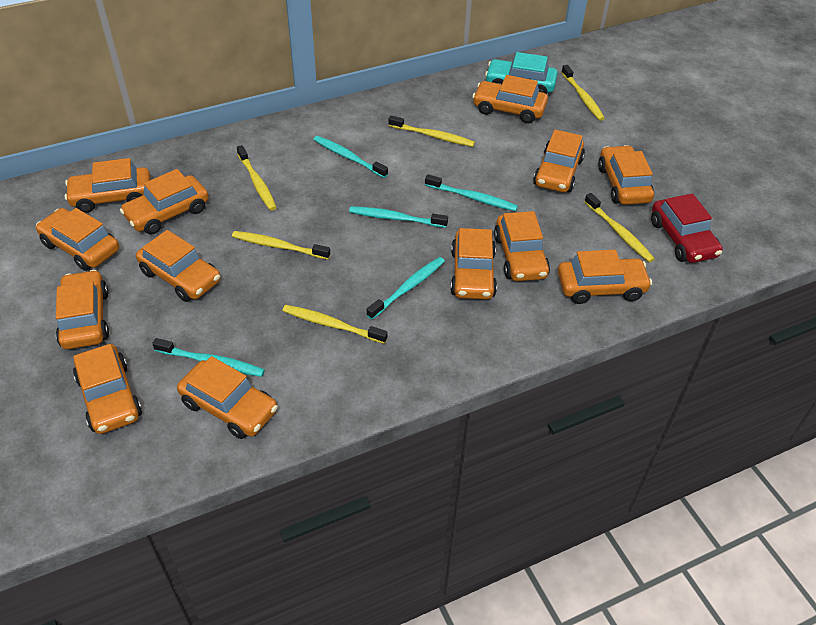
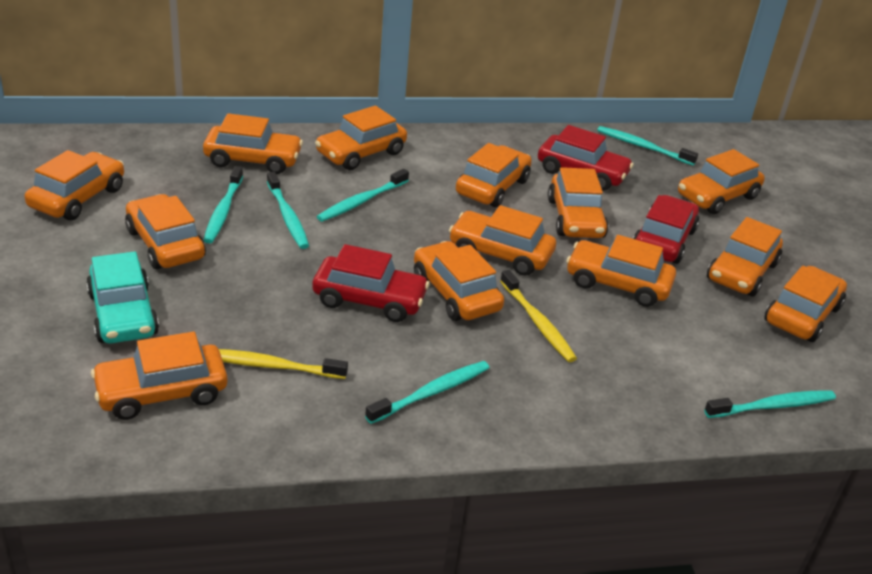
red car: [651,193,723,263] = 1 -> [312,244,430,322] [538,125,634,191] [633,195,699,264] = 3
turquoise toothbrush: [152,338,265,377] [313,136,388,178] [349,206,448,228] [367,257,445,320] [425,174,518,211] = 5 -> [203,166,243,243] [267,172,309,249] [317,169,409,222] [365,361,490,424] [597,126,698,166] [704,390,836,418] = 6
yellow toothbrush: [232,231,330,260] [237,145,277,211] [282,305,388,344] [388,115,475,147] [561,65,605,121] [585,193,655,263] = 6 -> [219,349,348,379] [500,270,577,362] = 2

